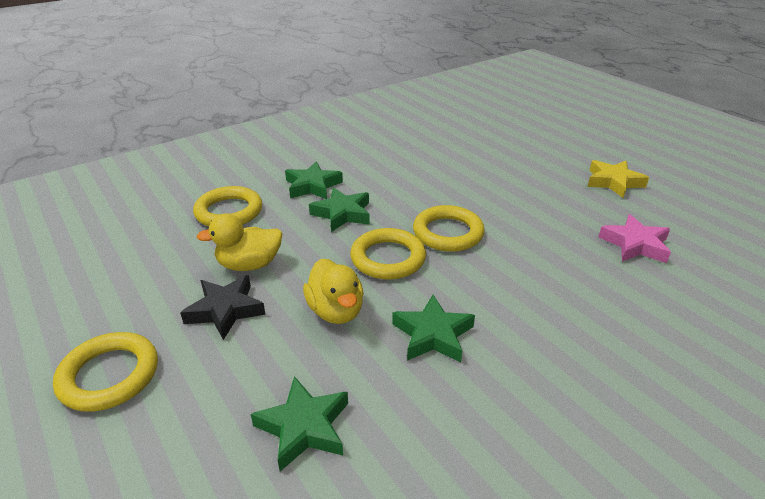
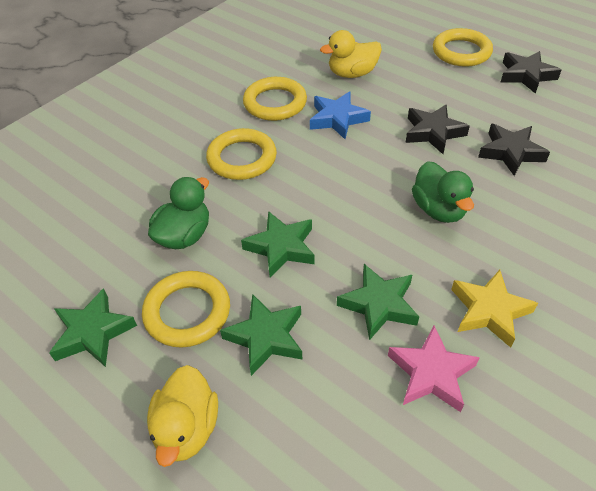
black star: [180,275,266,340] = 1 -> [405,104,470,154] [478,124,550,176] [501,51,561,94] = 3
blue star: none = 0 -> [310,91,371,139] = 1
green duck: none = 0 -> [148,177,209,249] [412,161,474,223] = 2

